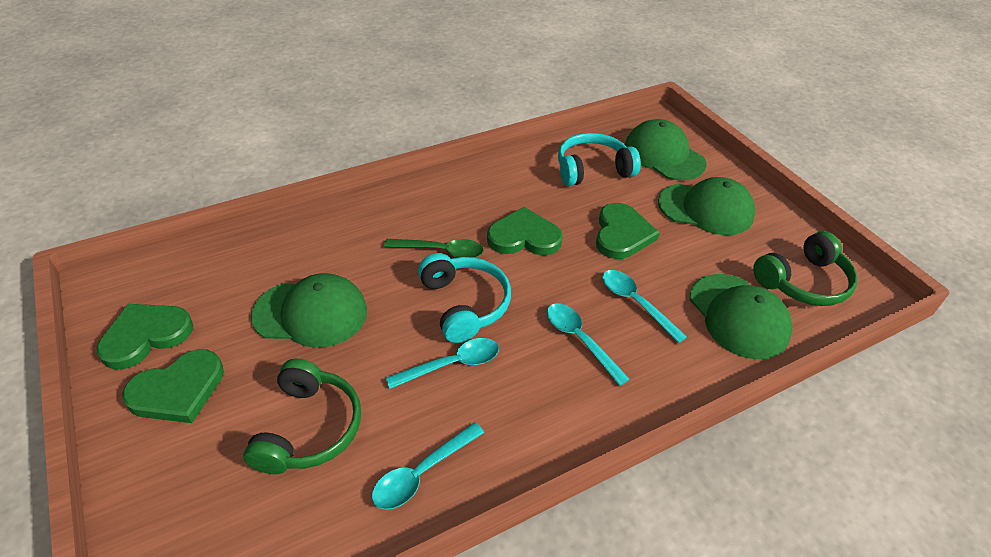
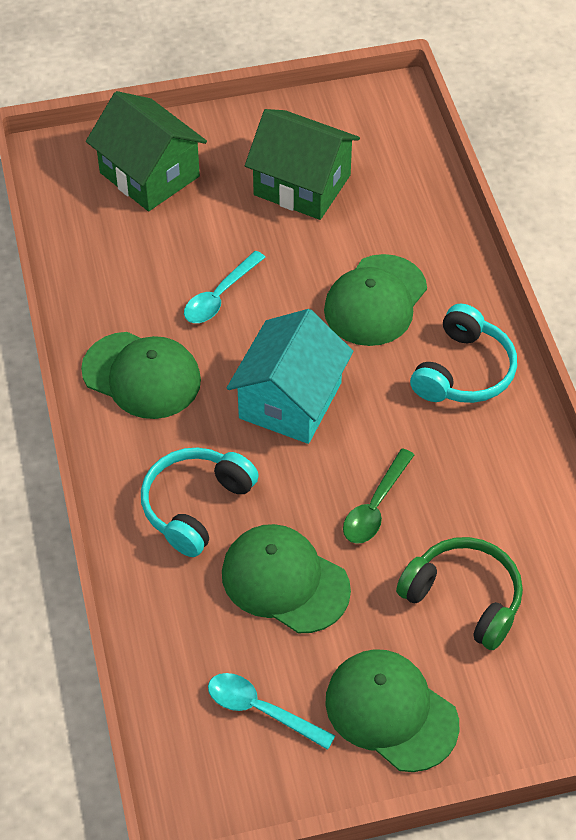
green headphones: [243,359,361,474] [753,231,858,306] = 2 -> [396,537,523,650] = 1
green heart: [96,304,193,369] [122,349,224,423] [487,207,563,255] [596,203,660,259] = 4 -> none = 0
green house: none = 0 -> [86,91,207,211] [245,109,360,220] = 2
turquoise house: none = 0 -> [227,309,353,444] = 1
turquoise spoon: [372,422,484,510] [386,338,499,389] [547,303,630,386] [602,270,687,343] = 4 -> [184,251,265,323] [208,673,335,750] = 2

